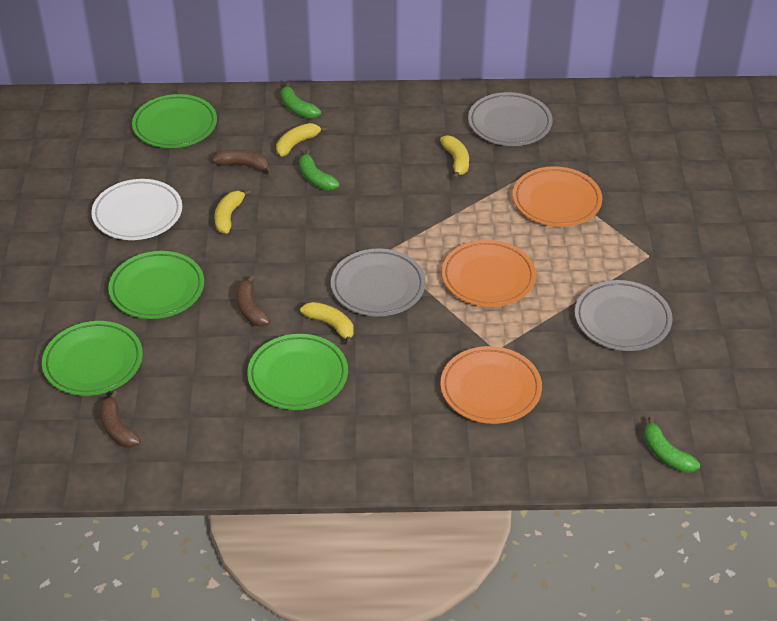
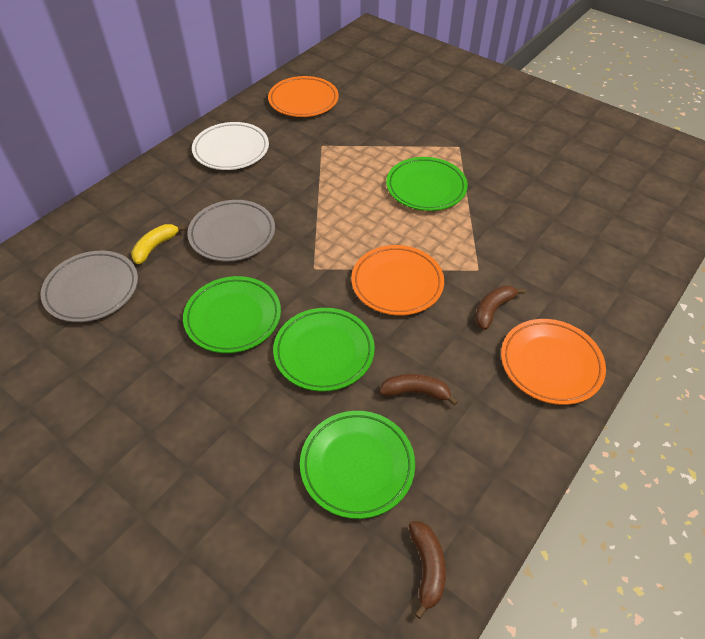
green banana: [281,83,321,118] [299,150,339,190] [644,416,700,473] = 3 -> none = 0
grey plate: [331,249,426,316] [468,92,553,146] [575,280,673,351] = 3 -> [41,251,138,322] [187,200,275,262] = 2
yellow banana: [214,189,251,234] [276,123,327,156] [300,302,354,346] [440,135,469,179] = 4 -> [131,224,186,264] = 1

